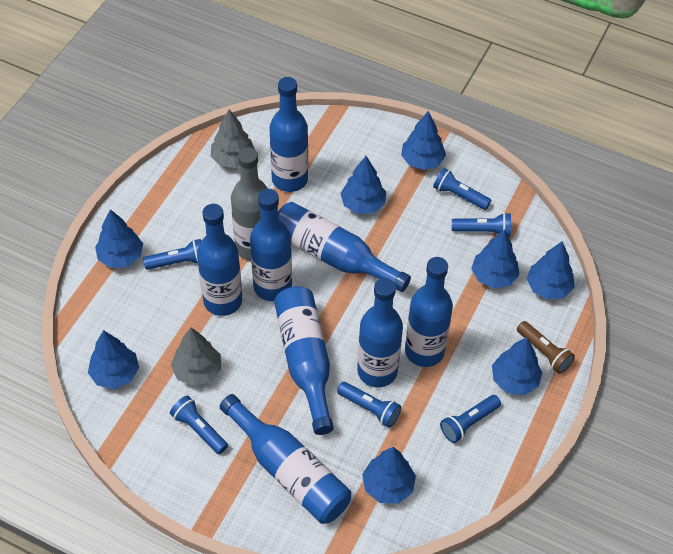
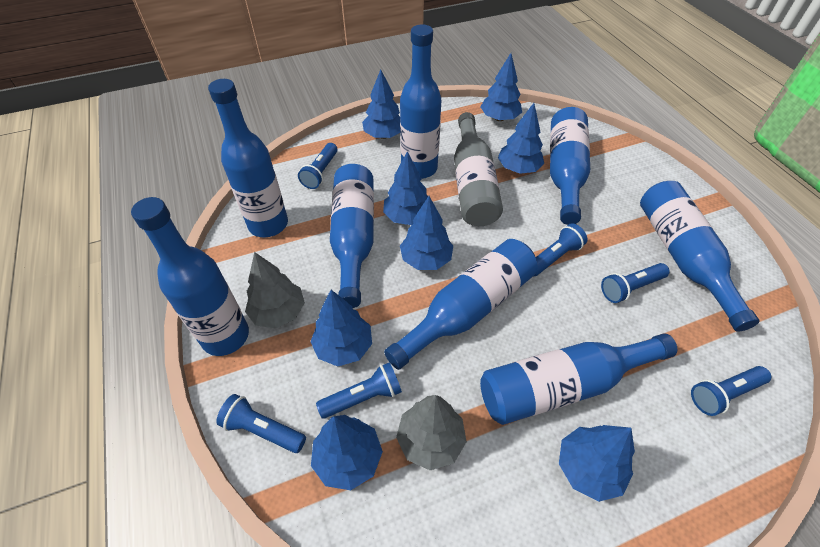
brown flashlight: [517,321,575,374] = 1 -> none = 0

